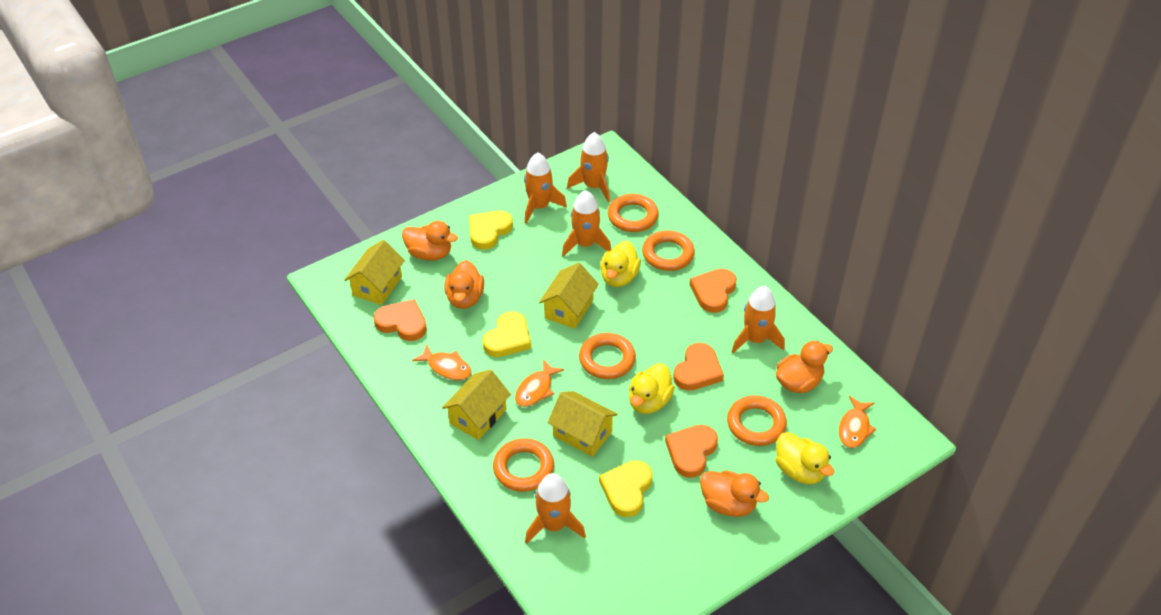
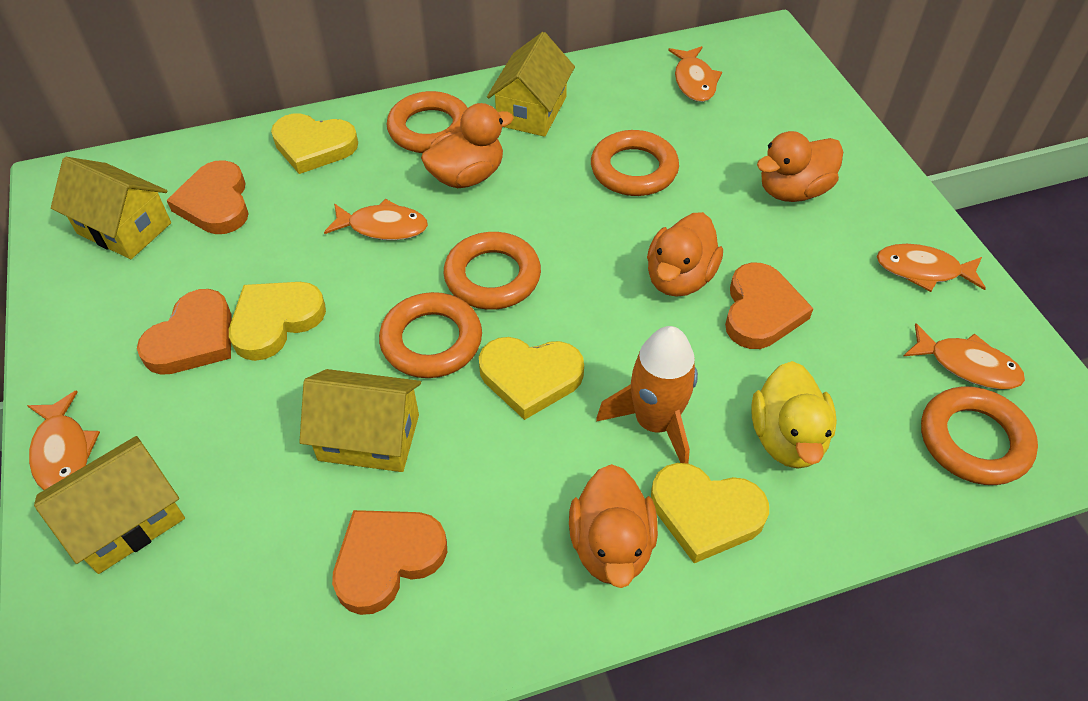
orange fish: [412,344,471,380] [515,359,564,407] [839,396,877,448] = 3 -> [27,390,100,490] [324,199,428,240] [668,46,722,102] [877,244,986,292] [904,323,1025,390] = 5
orange rocket: [524,153,567,224] [525,473,586,544] [562,190,611,257] [567,132,610,202] [732,286,785,353] = 5 -> [596,326,698,464] = 1
yellow duck: [600,241,641,287] [629,363,675,414] [776,432,834,484] = 3 -> [751,361,837,469] = 1
yellow heart: [469,211,513,250] [483,311,531,357] [599,460,653,517] = 3 -> [229,282,326,361] [271,114,358,174] [479,337,584,420] [651,463,769,563] = 4

